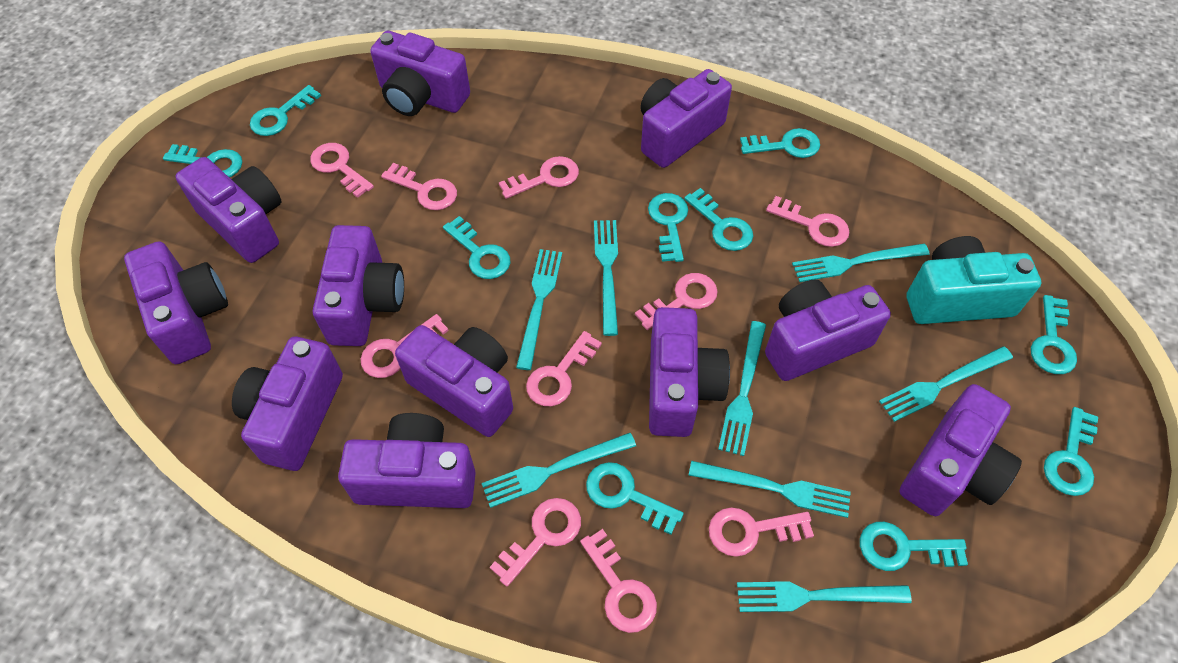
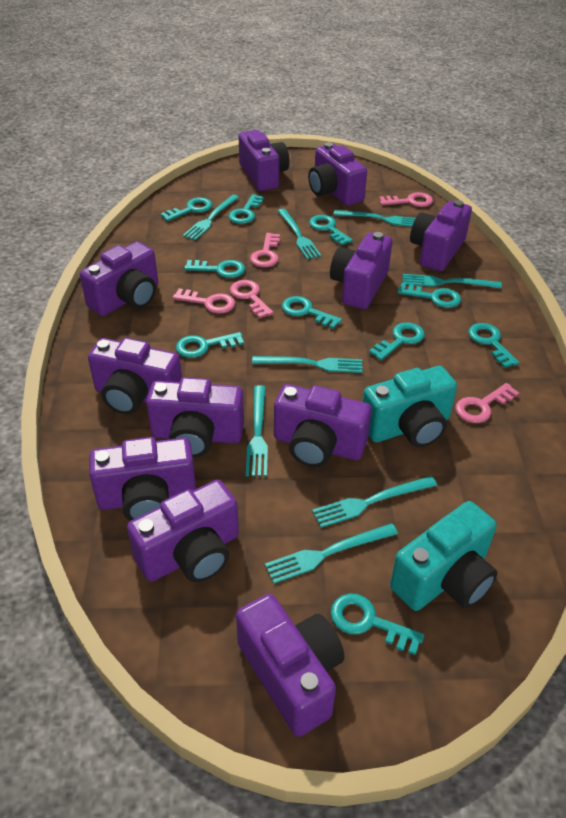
pink key: [310,143,374,198] [361,314,449,378] [381,163,457,210] [490,498,581,587] [499,156,579,199] [526,331,602,406] [580,529,657,633] [635,273,718,330] [709,508,814,557] [766,196,849,247] = 10 -> [172,288,235,314] [230,280,274,319] [250,233,280,267] [379,192,433,207] [455,383,519,423] = 5
turquoise camera: [907,236,1041,324] = 1 -> [363,366,457,447] [390,501,497,611] = 2

